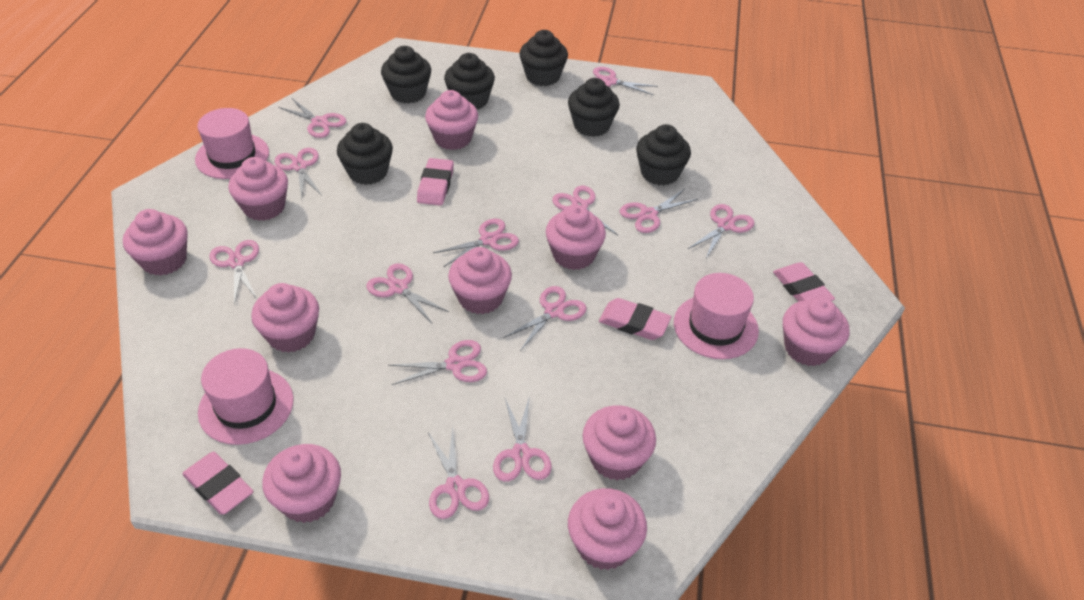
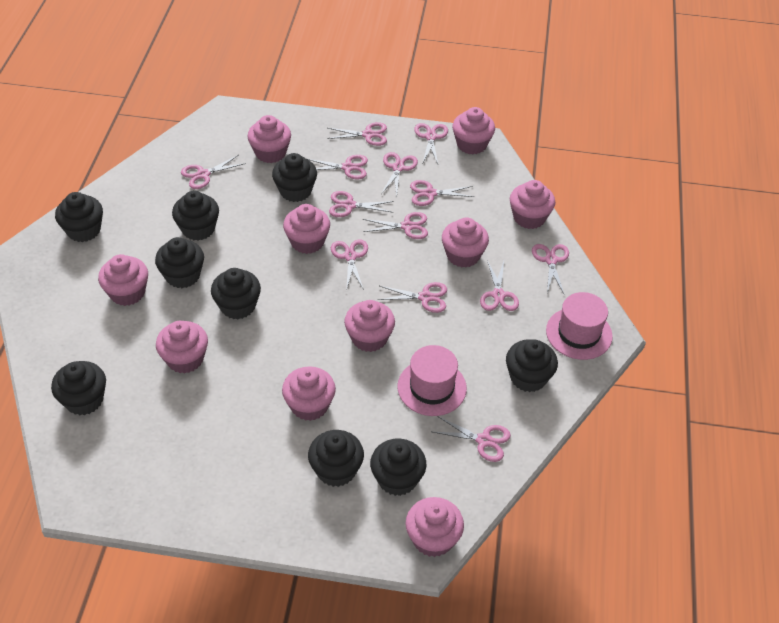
black cupcake: [337,123,393,185] [381,46,431,103] [444,53,495,109] [520,30,568,86] [568,78,620,137] [636,124,691,186] = 6 -> [51,361,106,415] [55,192,103,242] [155,237,204,288] [172,191,219,240] [211,268,261,319] [272,153,317,202] [308,430,364,487] [370,439,426,496] [506,339,558,392] = 9
pink eraser: [182,452,254,515] [417,158,454,206] [599,298,672,340] [773,262,835,302] = 4 -> none = 0
pink hat: [195,108,269,179] [198,348,294,445] [674,273,759,359] = 3 -> [397,345,467,416] [546,292,613,360] = 2

